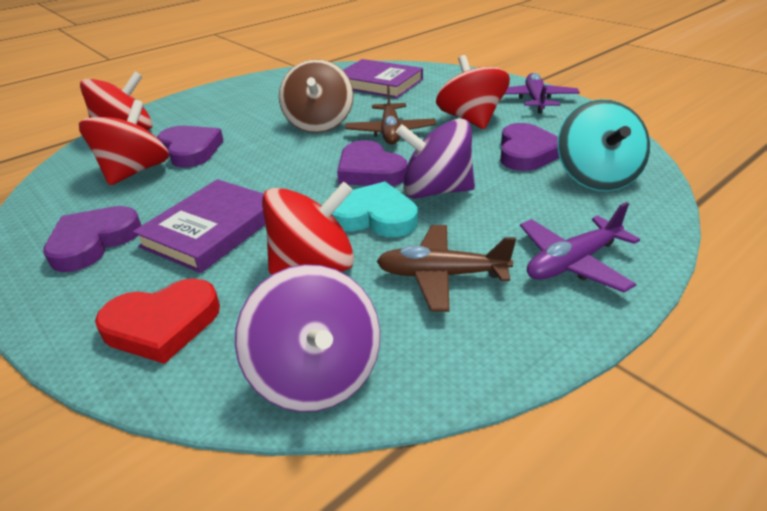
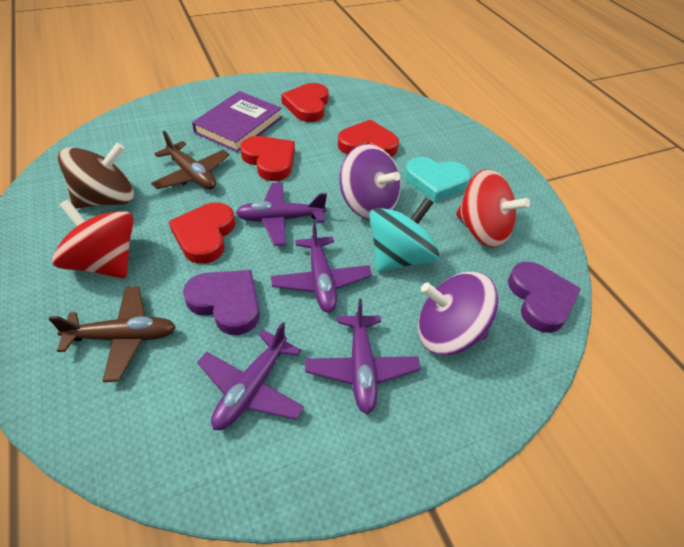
purple book: [133,179,266,273] [343,59,423,98] = 2 -> [192,91,282,152] = 1
purple heart: [43,206,141,272] [157,126,224,168] [337,140,407,186] [500,123,559,171] = 4 -> [183,270,260,335] [508,262,581,333] = 2
purple plane: [505,73,580,114] [520,202,640,293] = 2 -> [197,322,304,430] [236,182,327,246] [271,221,372,313] [305,299,421,414] = 4
red heart: [95,278,220,364] = 1 -> [169,203,235,264] [240,136,295,181] [281,83,329,122] [338,119,399,157] = 4
red spinning top: [79,100,169,185] [80,71,153,130] [262,182,354,274] [436,55,510,129] = 4 -> [52,199,134,278] [456,169,530,247] = 2

